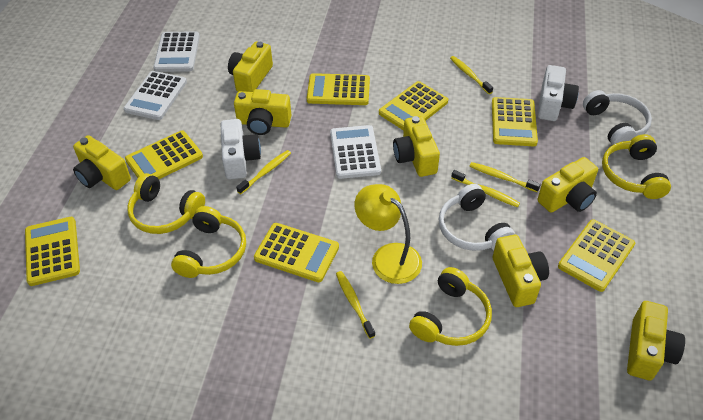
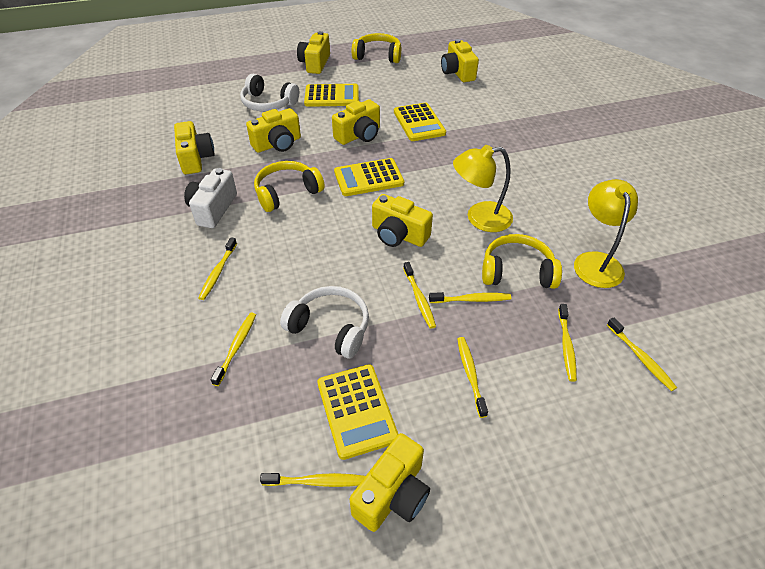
white calculator: [124,71,187,120] [153,31,200,72] [330,125,381,179] = 3 -> none = 0
white camera: [221,119,261,180] [538,65,579,121] = 2 -> [184,168,237,228] = 1
yellow calculator: [25,217,80,286] [125,130,203,179] [254,223,339,282] [307,73,370,105] [379,81,448,131] [492,97,538,146] [558,219,635,292] = 7 -> [304,84,359,107] [317,364,398,460] [334,158,404,196] [394,103,446,141] = 4
yellow headphones: [127,173,205,234] [171,206,246,278] [409,267,492,346] [602,134,671,199] = 4 -> [254,161,325,212] [352,33,401,63] [482,234,562,289] = 3
yellow lamp: [354,184,422,284] = 1 -> [453,145,513,232] [574,179,638,288] = 2
yellow toothbrush: [236,150,291,194] [336,271,375,339] [450,56,493,94] [451,170,520,207] [469,162,541,192] = 5 -> [199,237,237,300] [210,313,256,386] [260,473,365,487] [403,262,436,329] [429,292,511,303] [457,337,488,418] [558,304,577,382] [607,317,677,391] = 8

